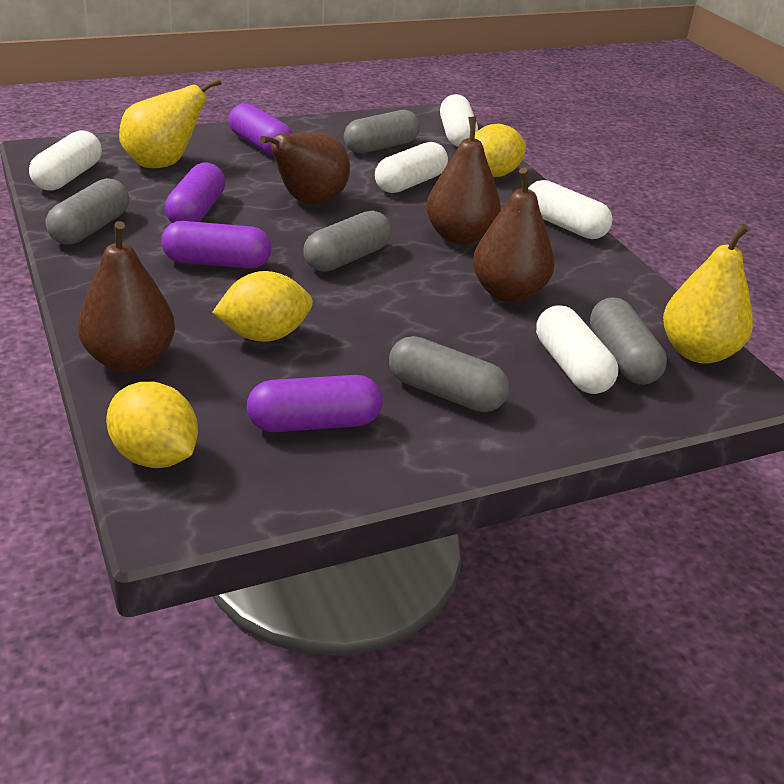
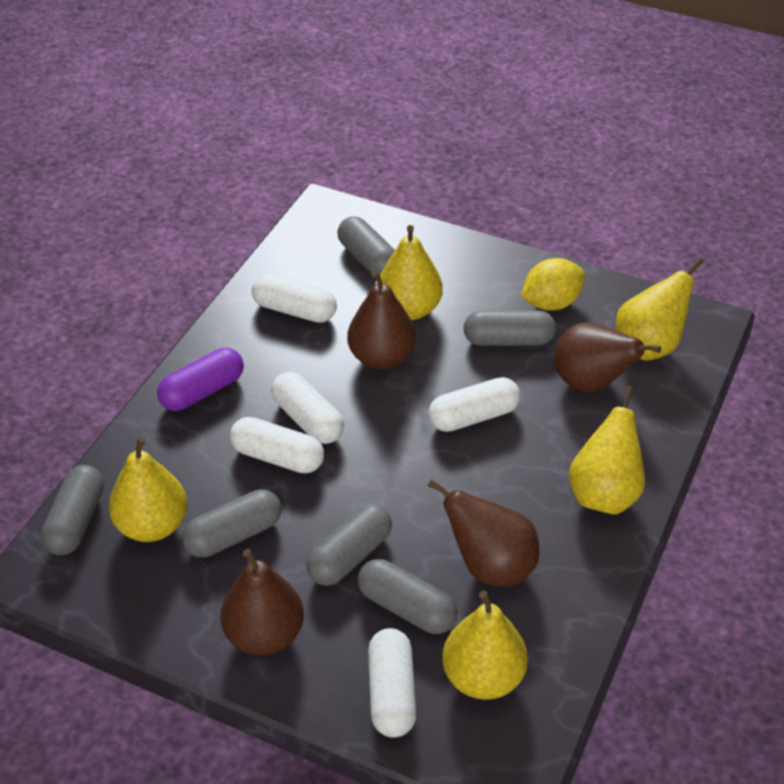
grey capsule: [46,178,129,245] [303,211,391,272] [344,110,420,154] [389,336,509,412] [590,297,667,385] = 5 -> [40,465,104,556] [182,490,281,557] [306,504,392,586] [337,216,395,275] [358,559,457,634] [463,310,556,346] = 6
purple capsule: [161,221,271,268] [165,163,225,223] [229,103,293,156] [247,375,383,432] = 4 -> [157,348,244,411] = 1
yellow lemon: [106,382,198,468] [212,271,313,342] [475,124,526,177] = 3 -> [521,258,585,311] = 1
yellow pear: [119,78,221,168] [663,224,753,364] = 2 -> [109,436,187,542] [377,225,443,320] [442,591,528,700] [569,386,645,515] [615,257,704,361] = 5

